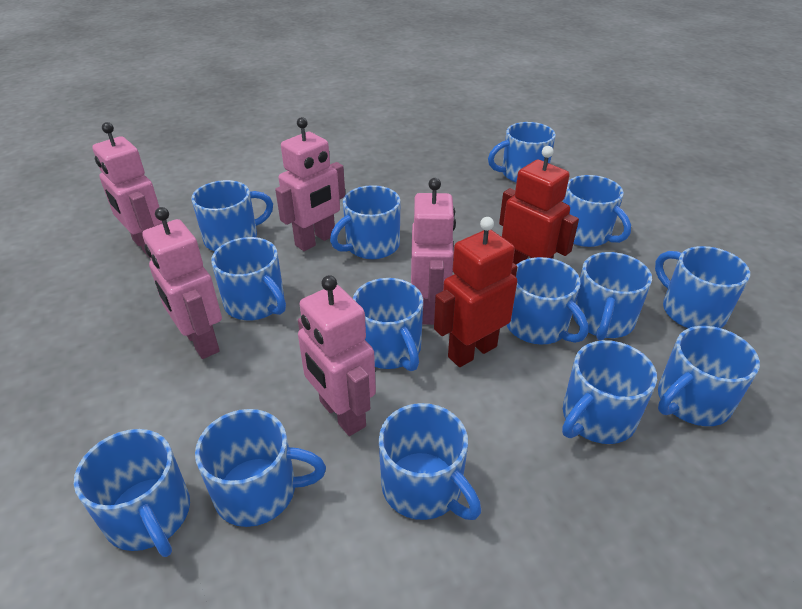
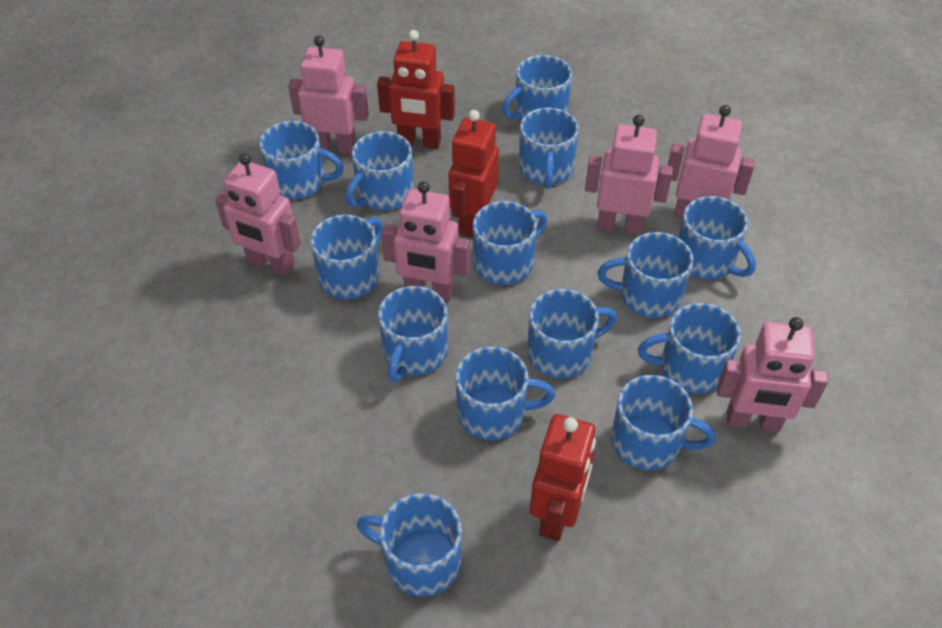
pink robot: [92,122,162,258] [143,207,222,359] [275,117,345,251] [298,275,376,436] [411,178,456,325] = 5 -> [215,153,301,276] [288,35,369,154] [381,181,470,301] [585,115,673,235] [668,105,755,219] [717,317,828,432] = 6
red robot: [434,217,517,367] [499,146,579,265] = 2 -> [377,30,455,149] [448,110,499,238] [530,414,596,541] = 3

